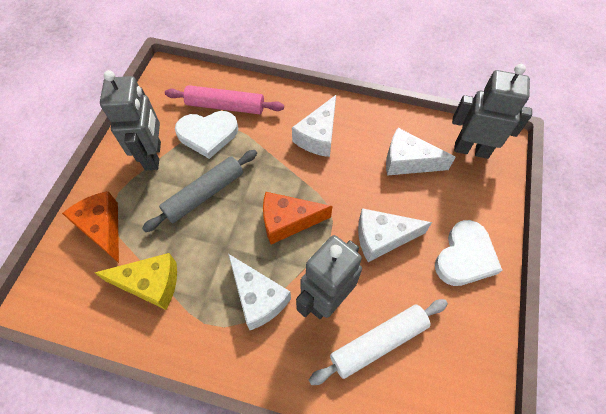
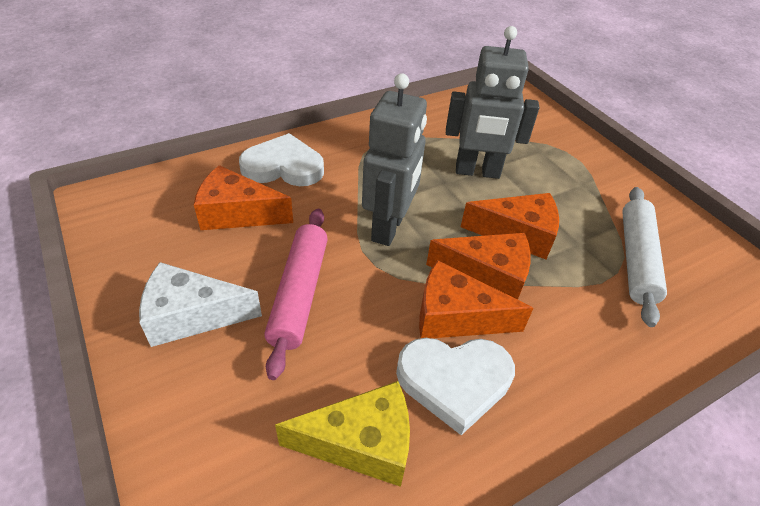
grey robot: [100,70,161,170] [296,235,362,319] [452,64,532,159] = 3 -> [362,73,427,246] [446,26,539,179] = 2
grey rolling pin: [142,150,257,232] = 1 -> none = 0
orange cheese: [62,191,119,263] [263,192,333,244] = 2 -> [194,165,293,230] [419,260,533,338] [426,233,531,300] [461,193,559,260] = 4
white cheese: [228,254,291,330] [292,95,336,157] [358,208,432,262] [386,128,456,176] = 4 -> [139,262,262,347] = 1

